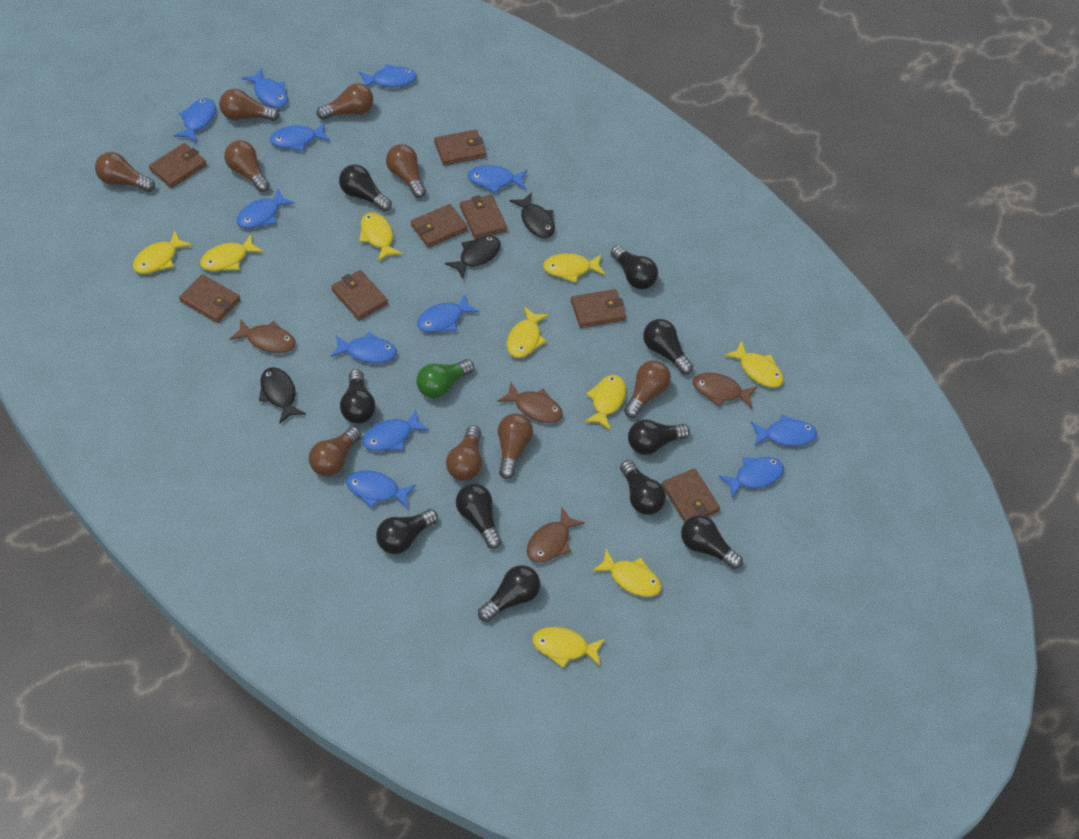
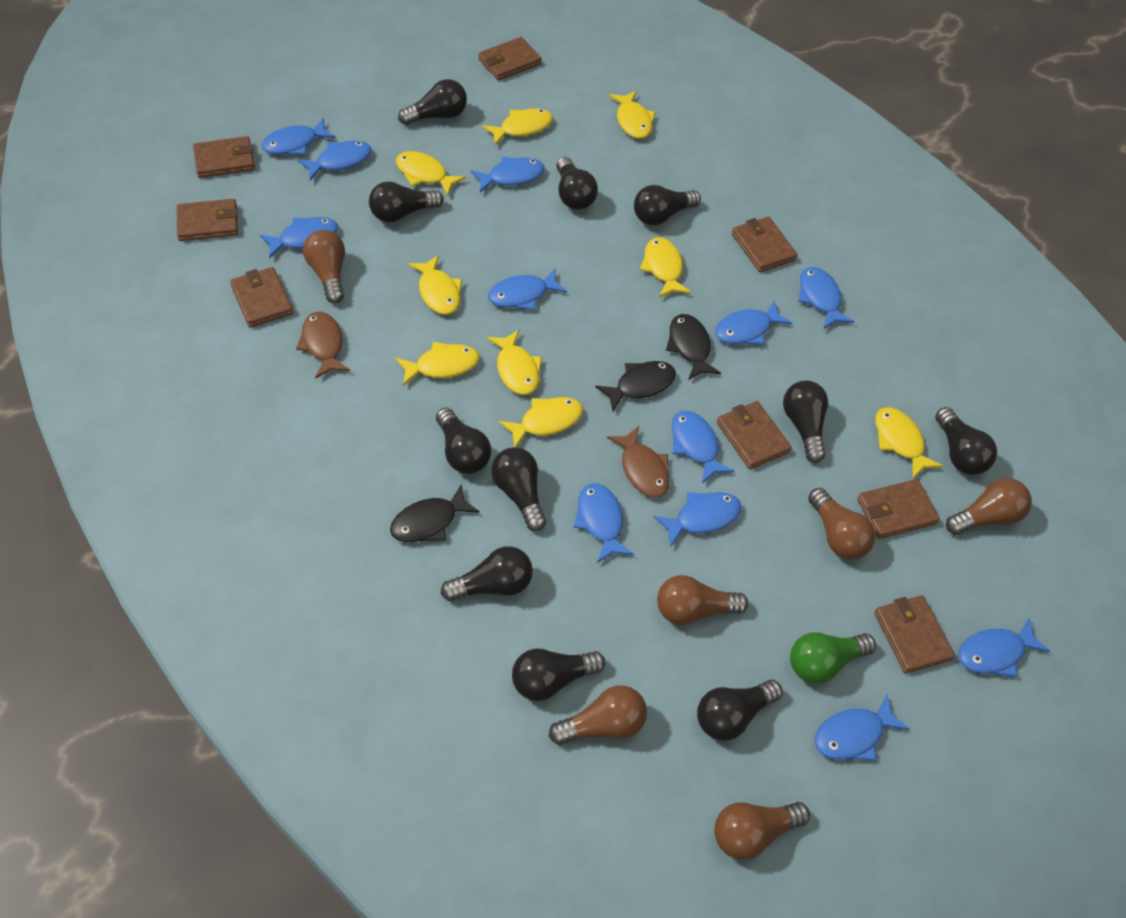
black light bulb: [339,165,392,212] [340,369,375,424] [376,509,438,554] [456,484,501,549] [478,565,540,622] [611,245,658,289] [620,460,666,515] [628,419,690,455] [643,319,693,374] [681,515,743,569] = 10 -> [369,181,444,222] [398,79,467,125] [436,408,491,474] [441,546,533,601] [491,447,546,532] [512,648,605,701] [556,157,598,210] [634,185,701,225] [697,680,783,741] [783,381,828,463] [935,407,997,475] = 11
brown fish: [230,318,296,353] [497,382,563,423] [527,507,585,563] [693,373,758,408] = 4 -> [296,312,350,379] [607,426,670,498] = 2
brown light bulb: [95,152,155,192] [219,89,280,121] [224,140,270,192] [309,426,361,476] [316,83,373,120] [386,144,426,198] [446,426,482,481] [498,414,533,479] [624,361,671,418] = 9 -> [303,230,345,304] [549,685,647,745] [657,575,748,625] [714,802,810,860] [808,488,875,560] [946,478,1032,535] = 6

